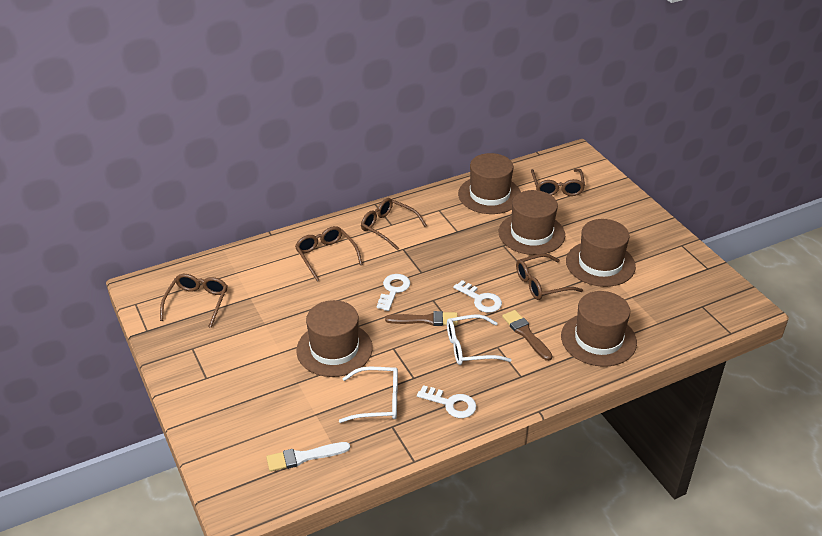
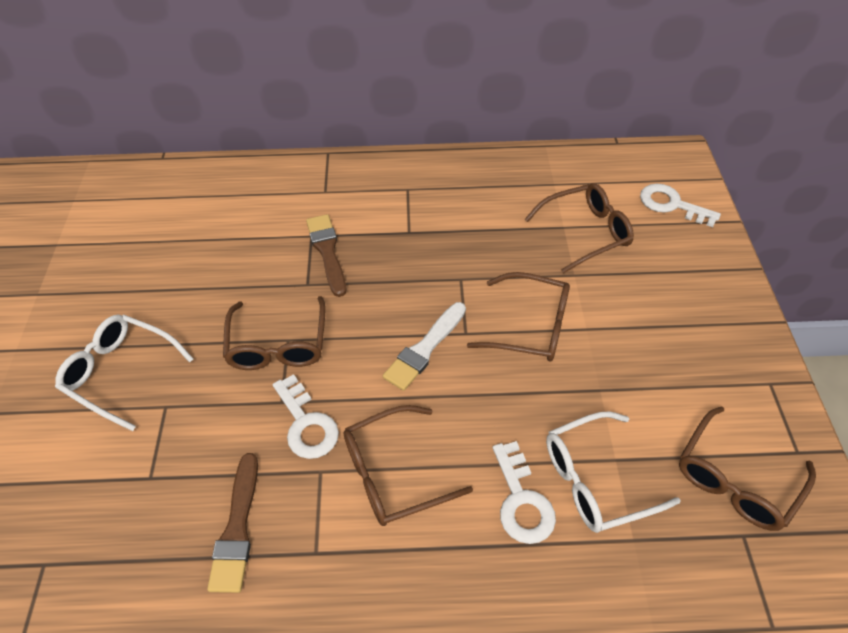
brown hat: [296,300,373,377] [458,153,521,214] [499,190,565,255] [561,291,637,367] [566,219,636,287] = 5 -> none = 0

